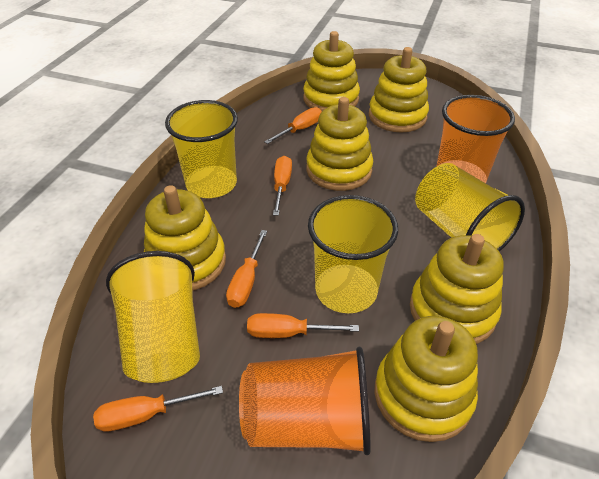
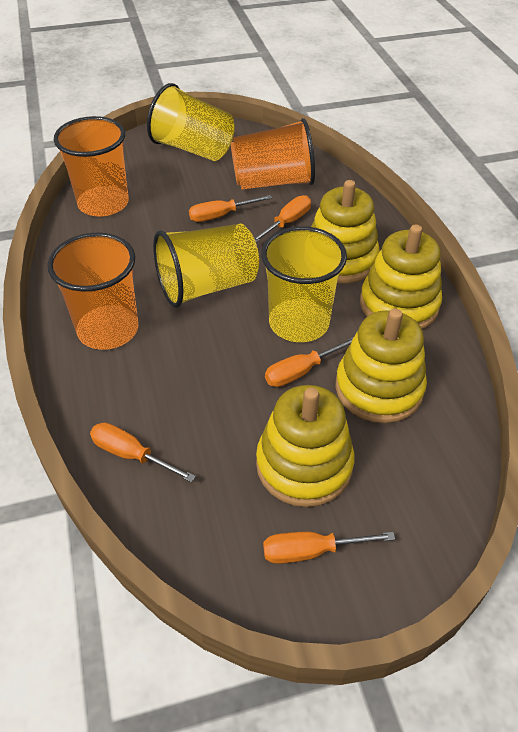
orange cup: [239,347,371,455] [436,95,515,183] = 2 -> [47,233,139,350] [54,116,129,217] [231,118,315,189] = 3
yellow cup: [106,251,200,383] [165,100,238,198] [308,195,398,313] [415,163,525,251] = 4 -> [147,83,235,161] [153,223,259,308] [261,226,347,342] = 3
yellow stacking toy: [144,185,226,291] [303,31,360,111] [306,97,373,191] [369,47,429,133] [375,316,478,442] [410,234,504,344] = 6 -> [256,385,355,507] [311,180,380,284] [335,309,427,423] [360,224,442,329] = 4

